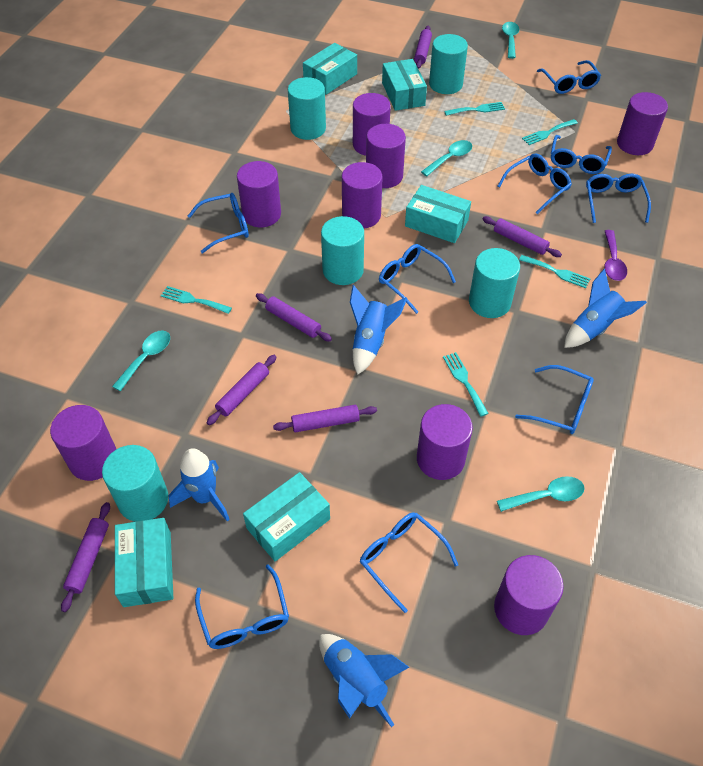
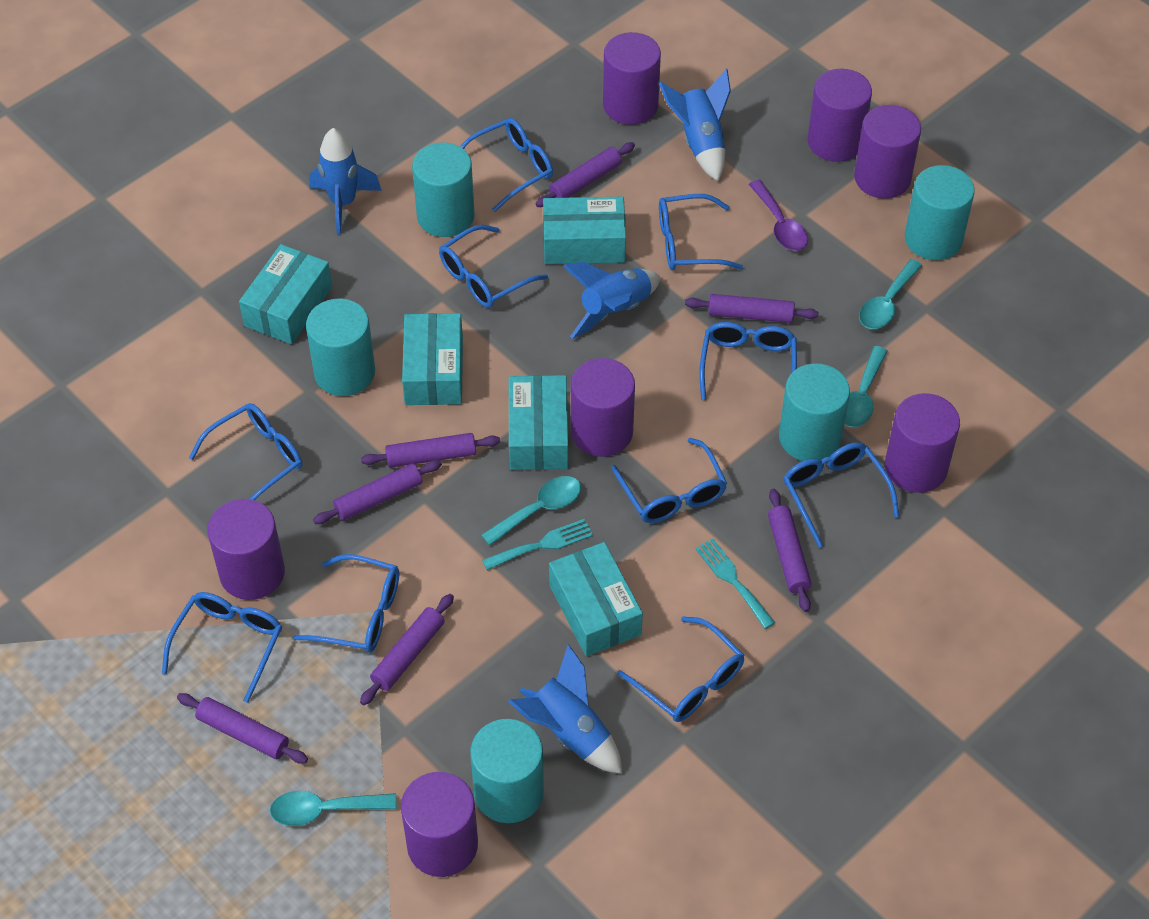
blue glasses: [188,193,249,253] [195,564,289,649] [360,512,458,613] [379,244,456,314] [498,154,572,214] [515,365,594,434] [537,60,601,94] [551,135,612,174] [586,174,651,223] = 9 -> [162,592,282,703] [189,403,302,500] [293,554,399,653] [439,225,548,308] [460,118,553,212] [611,438,727,523] [617,617,744,722] [659,194,743,270] [699,322,797,400] [784,442,899,547] = 10
purple cylinder: [50,405,116,481] [237,161,281,227] [342,162,383,229] [353,93,391,156] [366,124,406,188] [417,404,473,480] [494,555,564,635] [617,92,668,155] = 8 -> [207,499,285,600] [401,772,478,877] [571,358,635,457] [603,32,661,125] [808,69,872,162] [854,105,921,199] [885,393,960,493] = 7
purple rolling pin: [61,502,110,612] [207,355,276,425] [256,293,332,341] [273,405,377,432] [414,26,432,69] [482,216,562,257] = 6 -> [177,693,308,764] [313,460,442,524] [360,594,454,705] [361,433,500,468] [536,142,635,207] [685,294,818,323] [768,489,812,612] = 7
turquoise fork: [161,286,232,314] [443,352,489,417] [444,102,505,116] [519,255,590,288] [522,119,578,145] = 5 -> [482,519,593,570] [695,539,775,629] = 2

